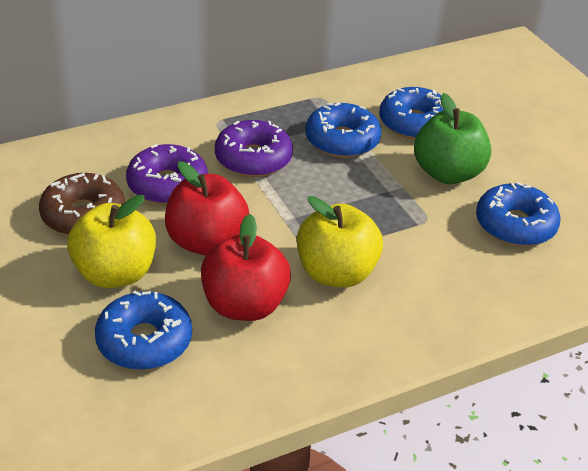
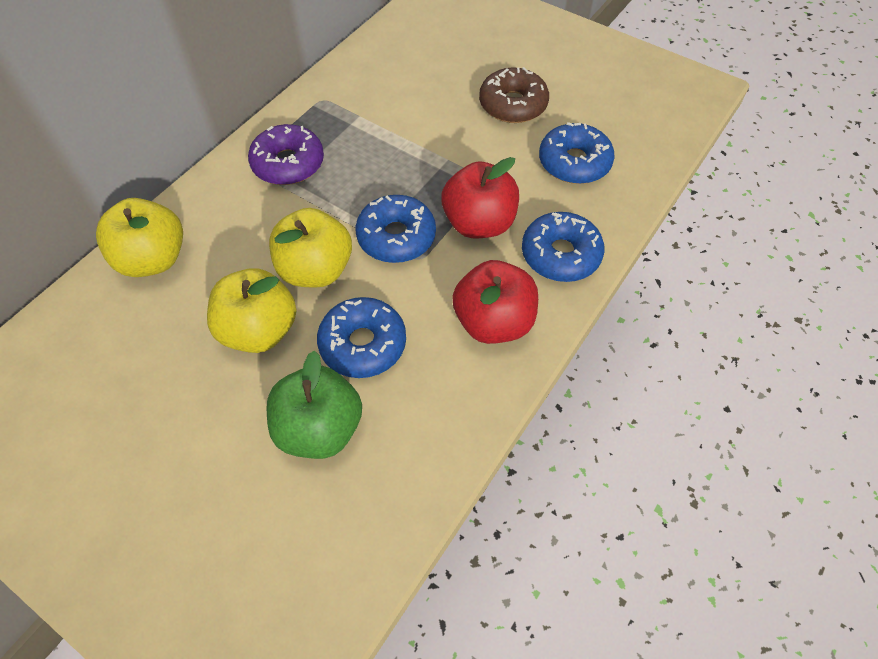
purple donut: [126,144,208,205] [215,120,293,177] = 2 -> [248,124,324,185] = 1
yellow apple: [67,195,156,288] [297,196,383,287] = 2 -> [96,198,183,277] [207,268,296,353] [269,208,352,287] = 3

